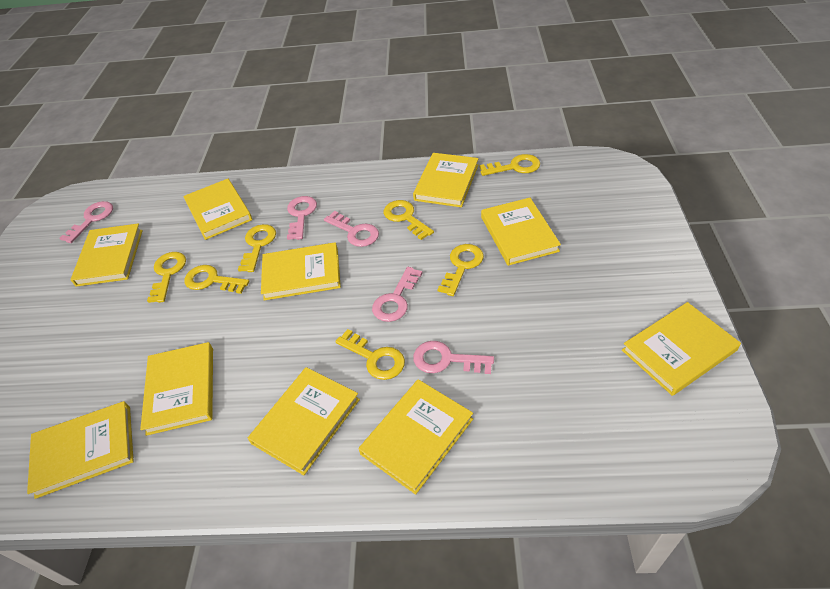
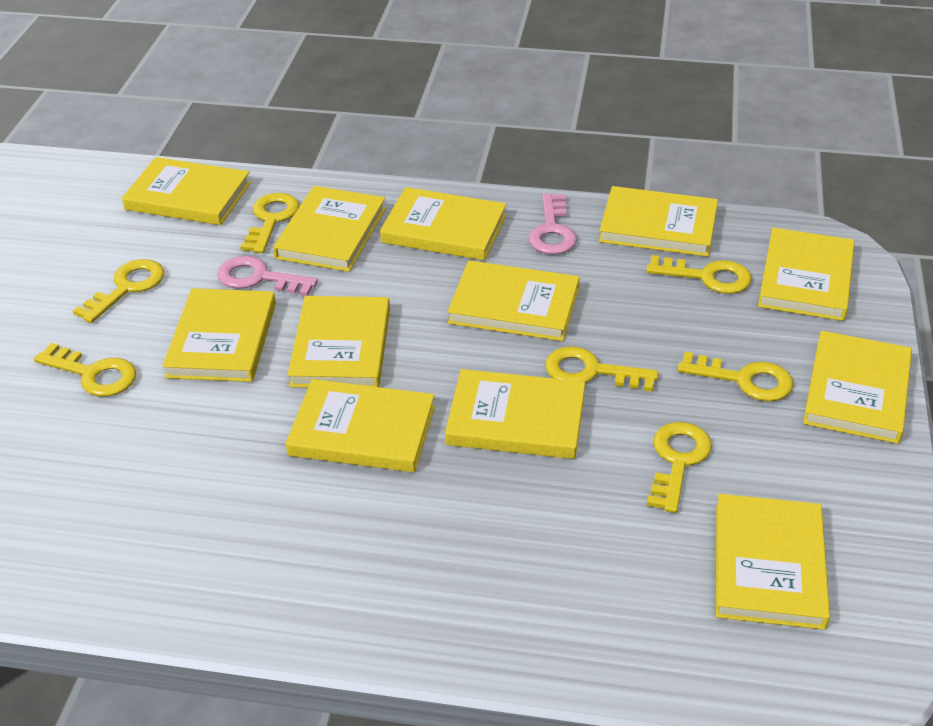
pink key: [60,201,113,243] [287,196,317,240] [324,211,379,247] [372,267,423,322] [413,341,494,374] = 5 -> [217,256,318,296] [528,193,577,255] = 2
yellow book: [27,401,134,499] [70,224,143,287] [140,342,213,436] [183,179,252,240] [248,367,360,475] [261,242,341,300] [358,379,473,494] [413,153,479,207] [481,198,561,266] [622,302,741,396] = 10 -> [122,157,251,225] [163,288,276,382] [273,186,386,272] [286,379,435,472] [288,296,390,388] [380,187,506,260] [445,369,585,459] [448,260,580,341] [599,186,718,257] [716,494,830,630] [758,228,855,321] [803,331,912,444] = 12

